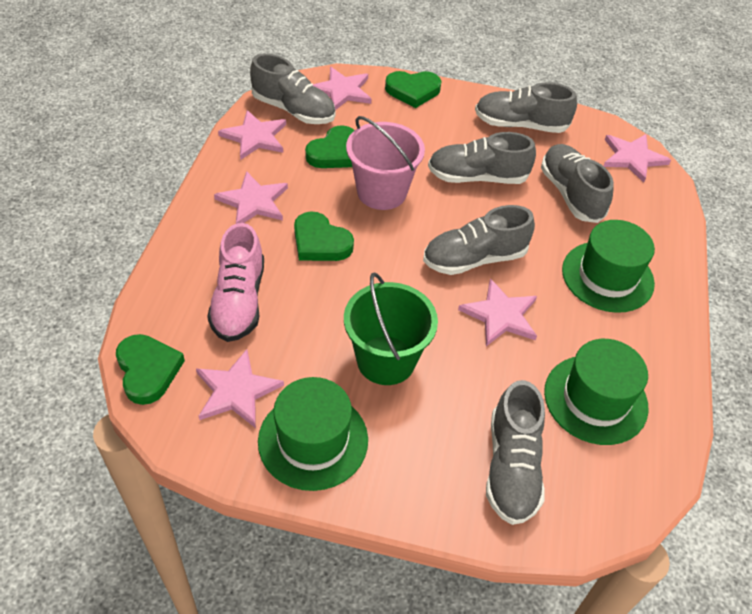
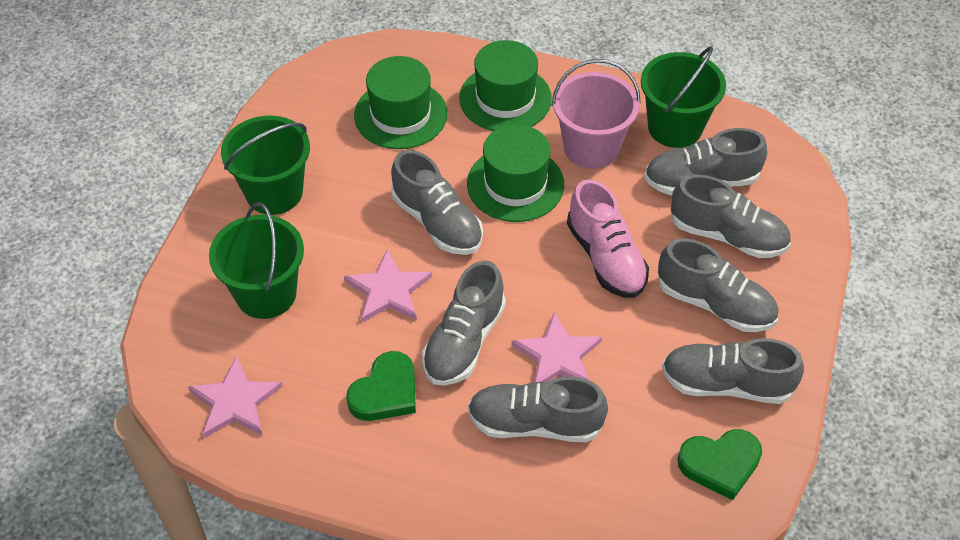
green bucket: [344,273,438,385] = 1 -> [209,202,304,319] [221,116,310,215] [641,46,726,148] = 3
green heart: [116,334,185,405] [294,211,354,261] [305,125,354,168] [385,71,441,108] = 4 -> [346,351,416,421] [677,429,762,500] = 2
grey shoe: [250,54,335,124] [423,205,535,275] [428,132,536,184] [475,82,577,133] [486,380,545,525] [541,144,614,223] = 6 -> [391,150,483,255] [422,261,506,386] [468,377,608,442] [644,128,767,195] [658,238,779,332] [662,338,804,404] [671,175,791,258] = 7
pink star: [196,349,284,428] [214,171,288,224] [218,110,286,160] [313,67,371,110] [458,278,537,346] [604,134,671,183] = 6 -> [188,356,283,438] [344,249,432,323] [512,312,602,382] = 3

